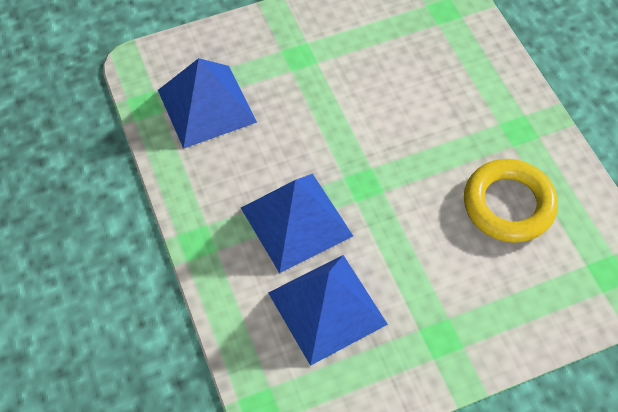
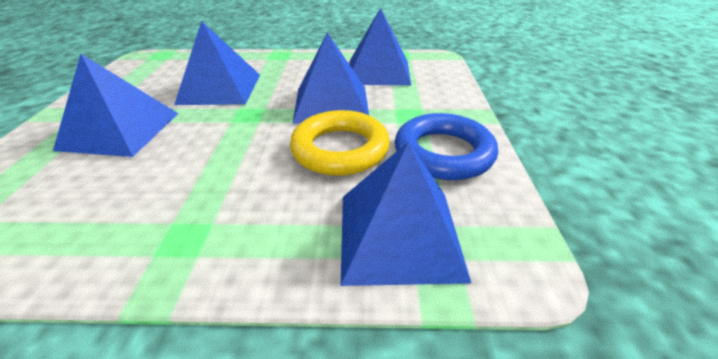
blue pyramid: [158,58,257,149] [241,174,353,273] [268,255,388,366] = 3 -> [53,54,178,157] [174,21,260,105] [292,32,369,124] [341,141,472,286] [349,8,411,86] = 5
blue ring: none = 0 -> [395,113,498,180] = 1

